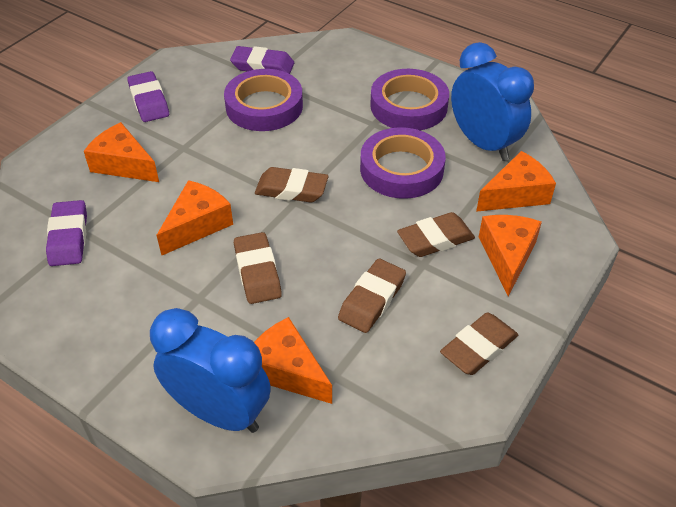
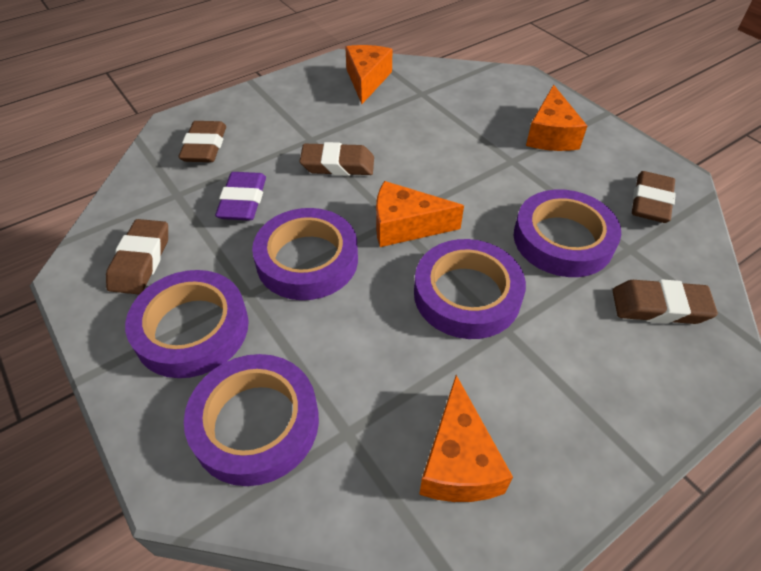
blue clock: [150,308,271,433] [451,42,534,161] = 2 -> none = 0
orange cheese: [84,122,159,182] [157,180,233,255] [254,317,332,404] [476,151,556,212] [479,215,542,297] = 5 -> [345,45,392,104] [376,181,464,247] [419,375,513,502] [526,85,587,151] = 4
purple eraser: [46,200,87,266] [127,71,169,122] [230,46,294,74] = 3 -> [215,172,266,220] = 1
purple tape: [224,69,303,131] [360,127,446,199] [370,69,449,130] = 3 -> [125,270,249,378] [184,354,319,486] [252,208,358,300] [414,239,526,339] [514,189,621,277] = 5

